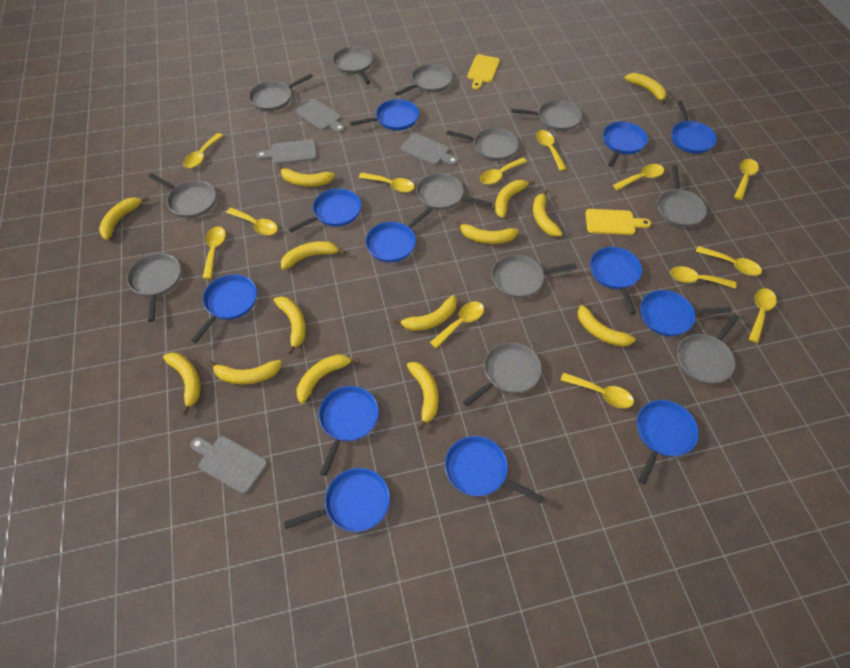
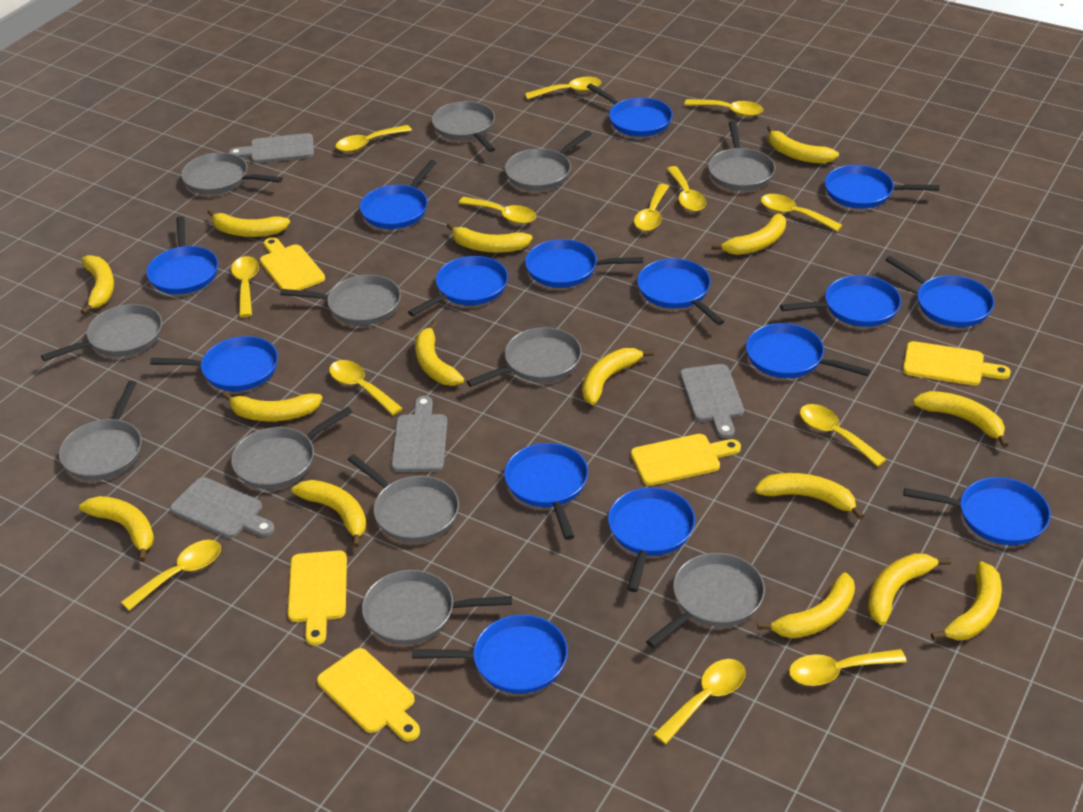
blue pan: [191,274,257,343] [284,468,390,532] [289,188,361,233] [319,386,379,476] [350,99,419,131] [366,207,433,262] [445,436,544,503] [590,247,642,314] [603,122,648,167] [637,400,699,484] [640,290,732,336] [671,100,717,154] = 12 -> [146,216,218,294] [150,336,278,391] [360,160,437,229] [408,256,508,316] [412,615,568,694] [504,443,588,540] [525,239,643,288] [587,84,673,137] [608,487,695,592] [637,258,725,325] [746,323,871,378] [780,275,901,327] [825,165,940,209] [885,256,994,327] [903,477,1051,545] = 15
yellow banana: [99,197,149,240] [163,352,201,415] [208,360,282,384] [274,296,306,355] [277,165,335,187] [281,241,346,270] [297,354,359,404] [393,295,457,331] [407,362,439,430] [455,220,519,244] [495,180,535,218] [533,189,563,237] [577,299,636,347] [625,73,667,105] = 14 -> [79,496,154,562] [81,255,114,315] [207,209,290,237] [222,392,322,421] [292,480,366,548] [415,321,464,386] [447,223,532,253] [582,348,654,405] [711,213,786,255] [755,473,864,520] [758,572,855,638] [767,126,839,164] [868,553,951,625] [913,391,1008,448] [931,561,1002,640] = 15
yellow cutting board: [467,54,500,89] [585,209,651,235] = 2 -> [260,237,325,290] [288,550,347,646] [317,648,420,741] [631,434,741,486] [903,341,1011,386] = 5

